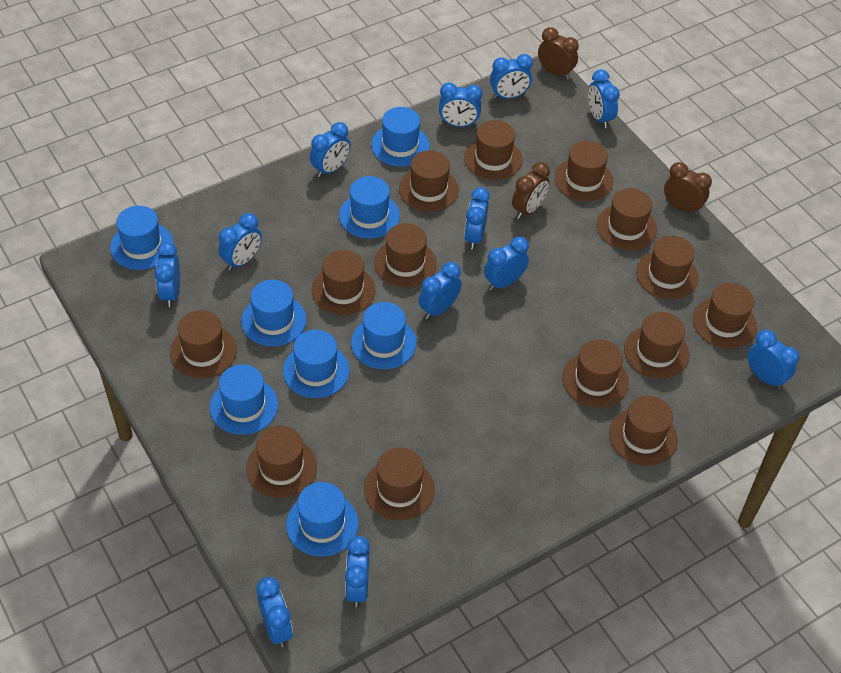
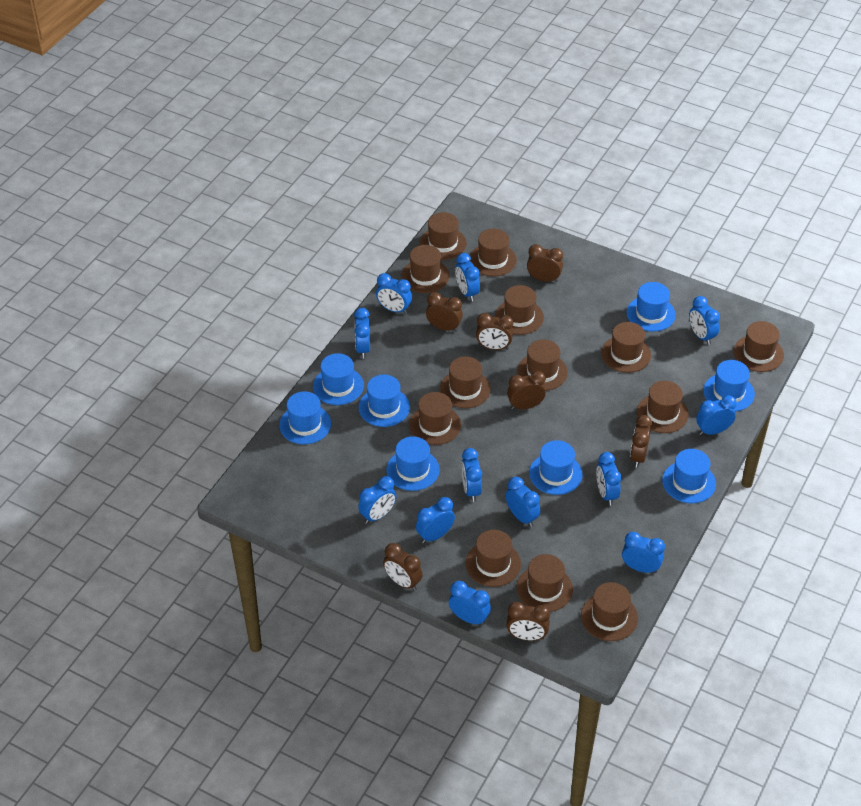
brown clock: [512,162,550,219] [538,27,579,80] [664,162,712,215] = 3 -> [383,543,423,591] [426,292,463,332] [476,313,513,350] [506,602,550,641] [507,371,546,410] [527,244,563,282] [630,415,652,468] = 7
brown hat: [170,310,237,378] [246,426,317,498] [312,250,375,315] [364,447,435,521] [374,223,437,287] [399,150,459,212] [464,120,522,180] [554,141,613,201] [562,339,629,408] [596,188,657,250] [609,396,678,466] [624,312,689,379] [636,235,699,299] [693,283,757,349] = 14 -> [401,245,449,293] [409,392,461,445] [420,212,467,260] [440,356,491,408] [465,530,521,587] [469,228,517,277] [495,285,544,335] [517,339,568,391] [517,554,573,612] [581,582,638,641] [601,322,651,373] [637,381,689,433] [734,321,784,372] = 13

